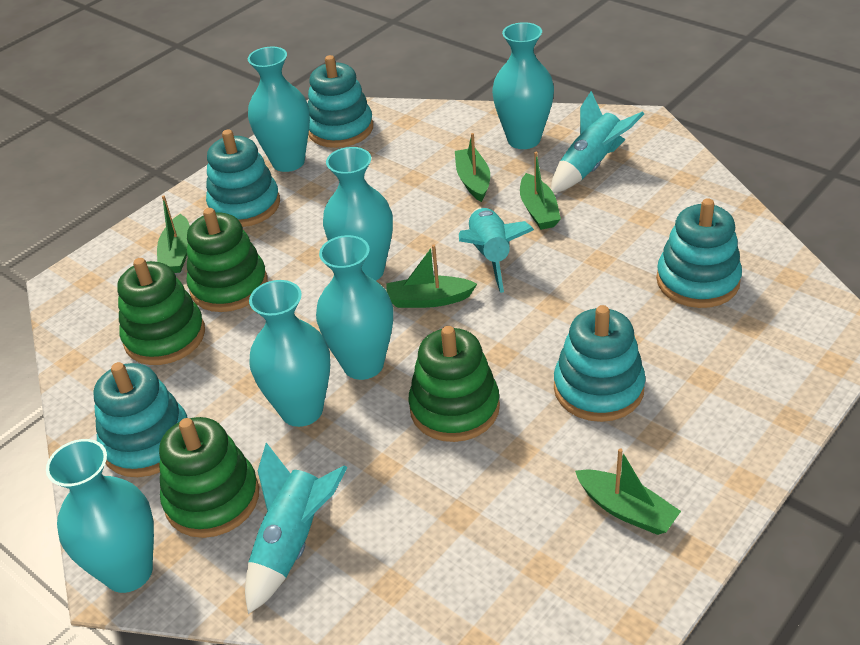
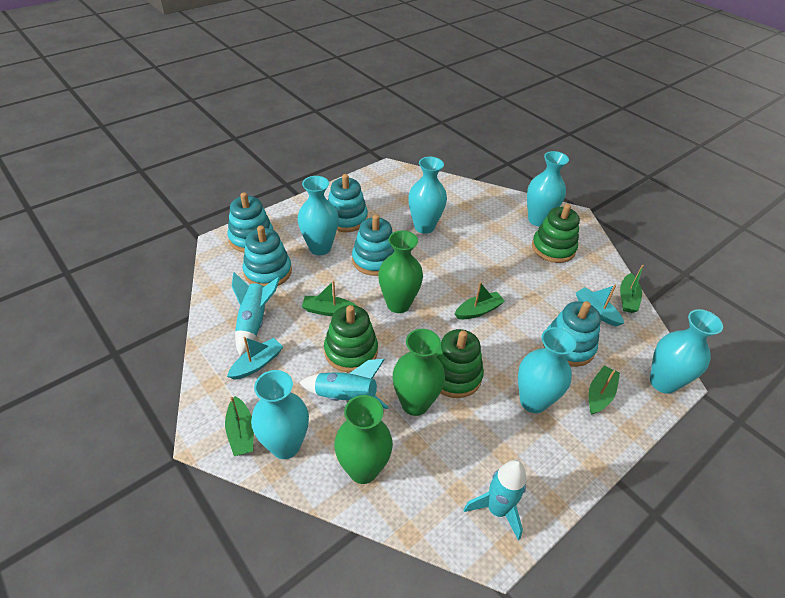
green stacking toy: [117,258,205,365] [159,417,259,538] [187,208,268,312] [408,326,500,442] = 4 -> [324,305,378,373] [433,329,484,398] [532,204,580,263] = 3
green vase: none = 0 -> [334,395,393,484] [378,230,423,313] [393,329,445,416] = 3
turquoise boat: none = 0 -> [227,337,283,380] [576,285,624,326] = 2

